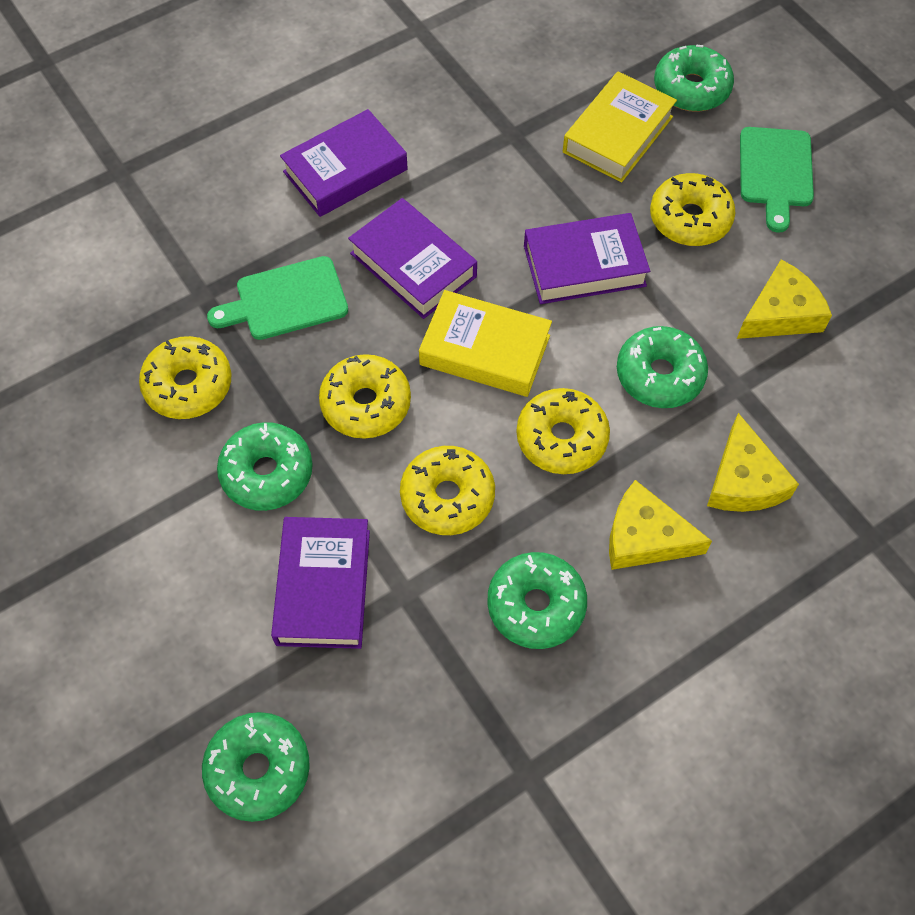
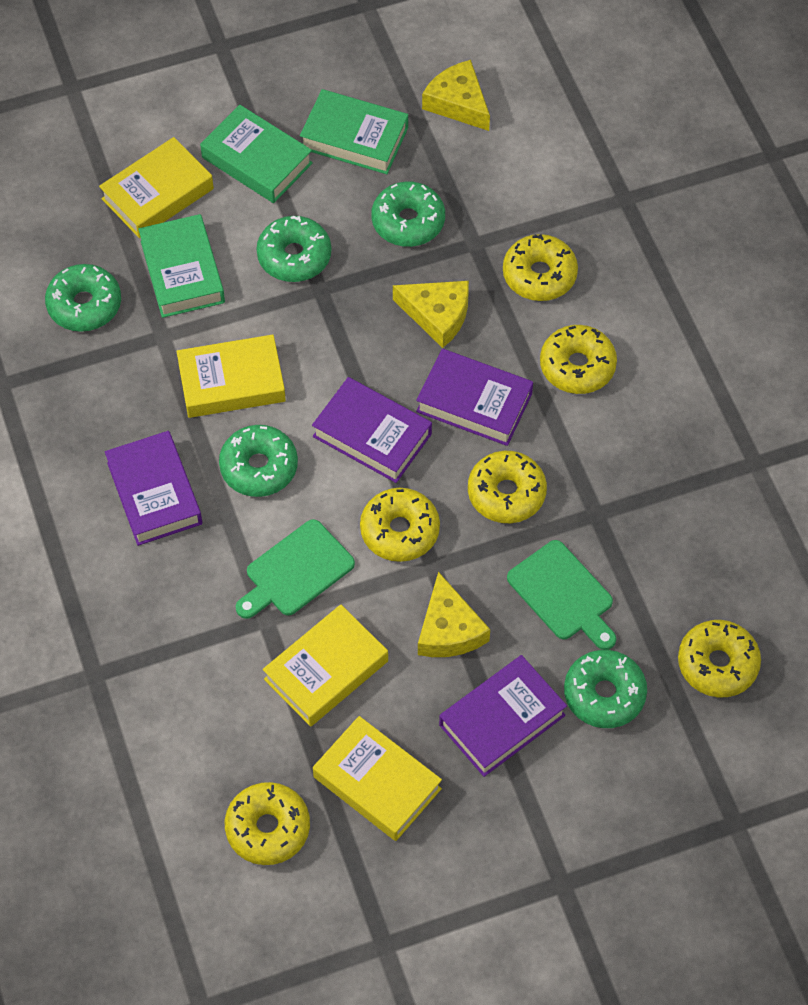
green book: none = 0 -> [139,214,225,318] [200,105,313,203] [300,89,408,174] = 3
yellow book: [419,290,552,397] [563,71,677,183] = 2 -> [99,137,214,238] [177,334,286,418] [263,604,388,727] [313,716,442,841] = 4
yellow donut: [139,336,232,419] [319,354,411,439] [400,446,495,535] [516,388,610,474] [650,173,735,246] = 5 -> [225,782,310,865] [360,488,440,562] [468,451,547,523] [503,234,578,301] [540,325,617,394] [678,620,761,697] = 6

